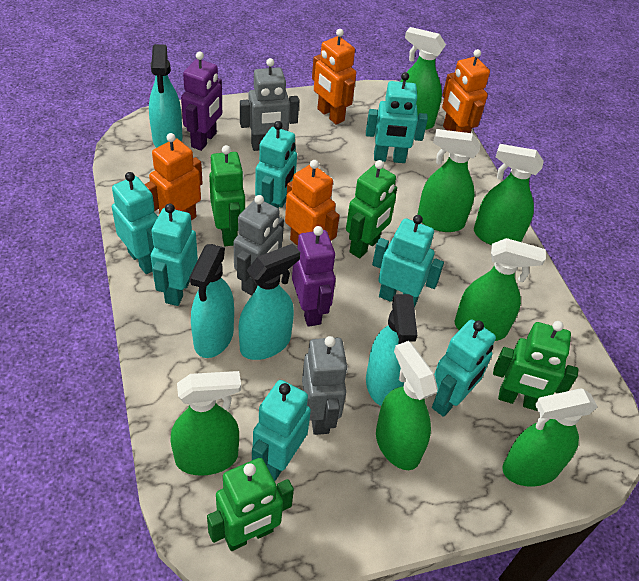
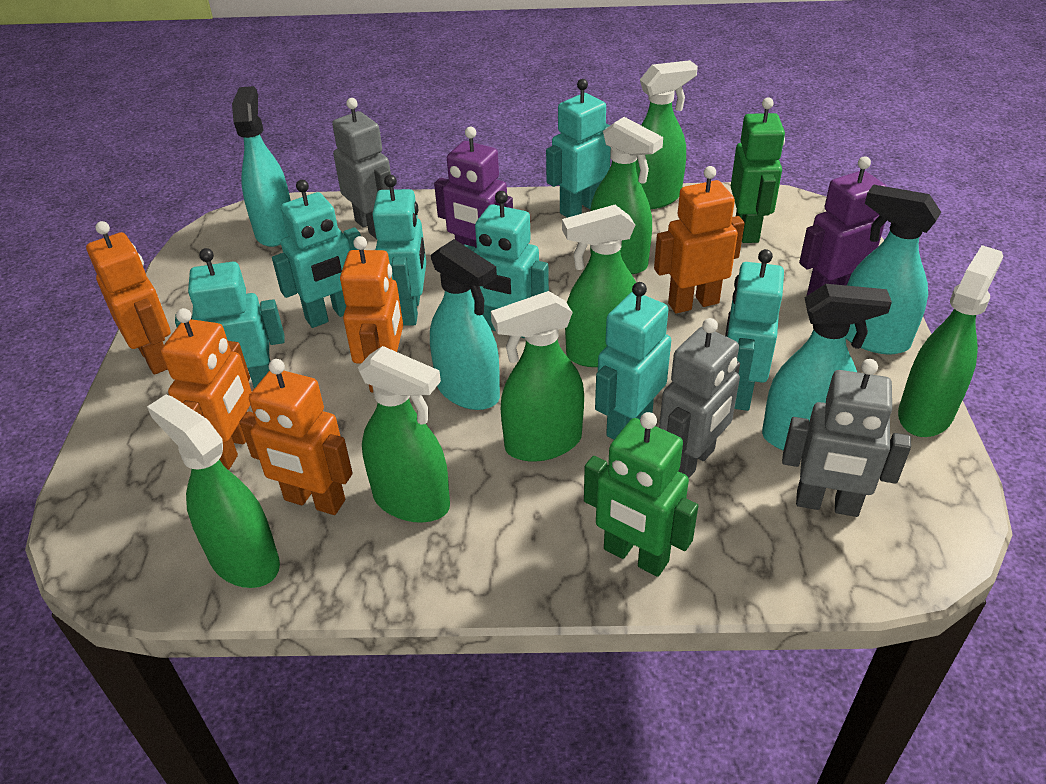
green robot: [207,458,294,551] [209,145,245,246] [346,160,397,259] [493,321,578,411] = 4 -> [584,412,698,577] [731,98,785,243] = 2
orange robot: [144,133,203,220] [285,160,340,246] [312,29,356,125] [442,49,490,133] = 4 -> [86,221,171,375] [161,308,252,470] [240,359,353,515] [340,236,403,393] [654,166,745,313] = 5

